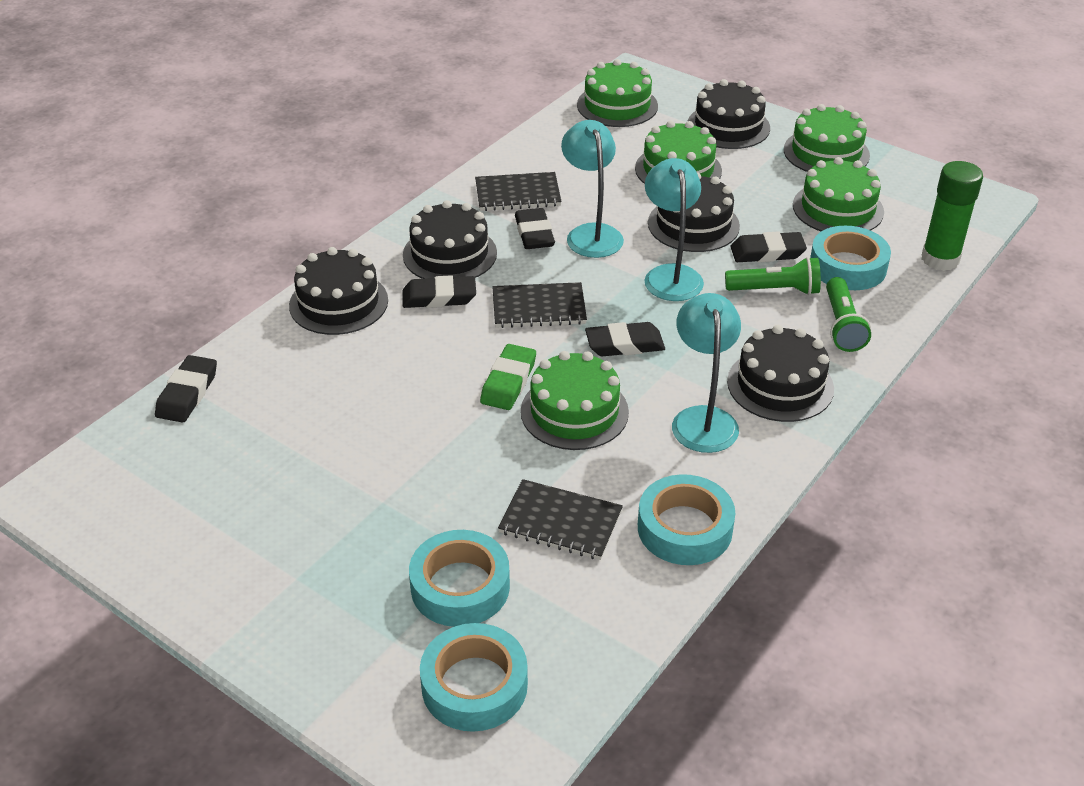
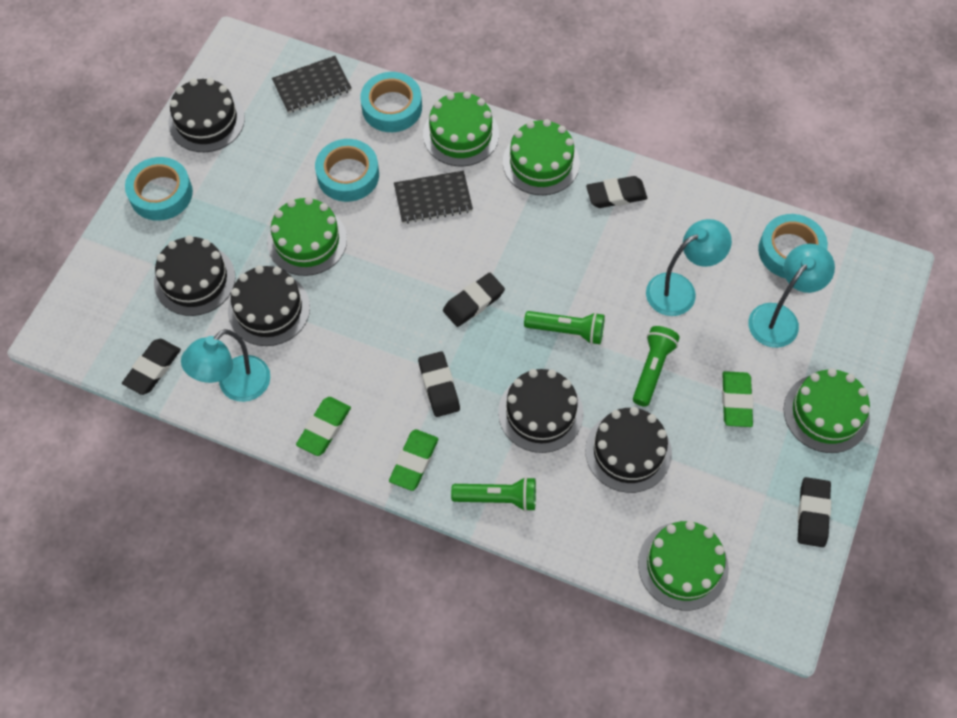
black notebook: [475,172,562,211] [493,282,587,328] [498,479,623,560] = 3 -> [272,56,351,113] [394,171,473,224] = 2
green eraser: [480,344,536,410] = 1 -> [296,397,351,456] [389,429,438,491] [722,371,753,427] = 3
green flashlight: [725,257,821,295] [826,277,871,352] = 2 -> [451,477,536,512] [524,311,605,345] [633,326,680,407] = 3
green glue stick: [922,161,983,271] = 1 -> none = 0

